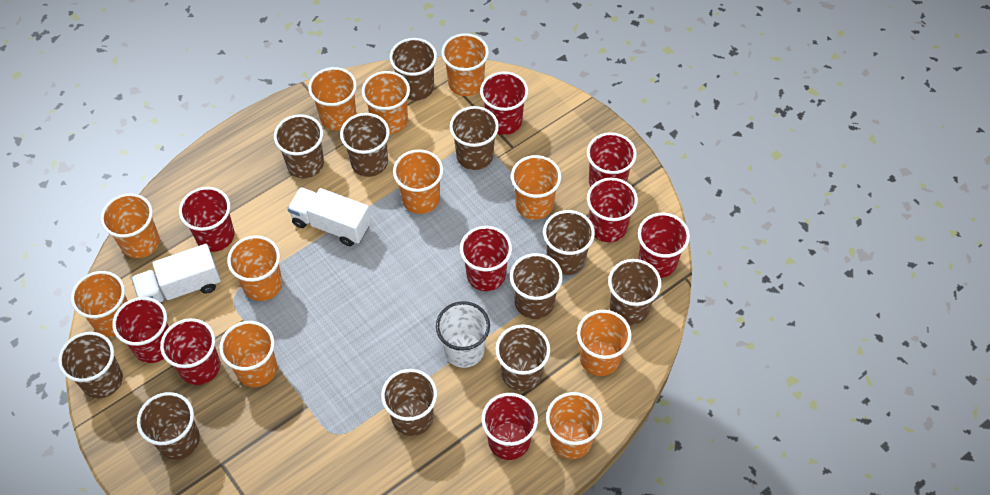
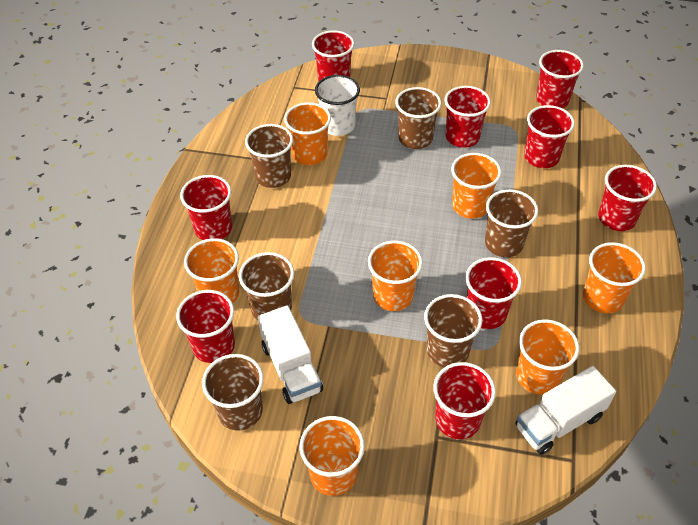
brown cup: [58,332,123,398] [137,392,200,460] [274,114,324,178] [340,113,390,177] [381,369,437,436] [390,38,437,101] [450,106,499,170] [495,324,550,391] [510,253,563,319] [543,210,595,275] [608,259,661,325] = 11 -> [202,354,264,431] [239,252,294,320] [245,124,293,188] [395,87,441,149] [424,294,482,367] [485,189,538,257] = 6
orange cup: [71,271,128,337] [101,193,160,258] [219,321,277,387] [227,235,283,301] [308,67,357,130] [362,71,410,134] [393,149,443,214] [441,33,489,96] [511,155,561,220] [546,392,603,459] [577,310,632,376] = 11 -> [184,238,239,303] [284,102,331,165] [300,416,365,496] [368,241,423,311] [451,153,501,219] [516,319,579,395] [583,242,646,313] = 7

